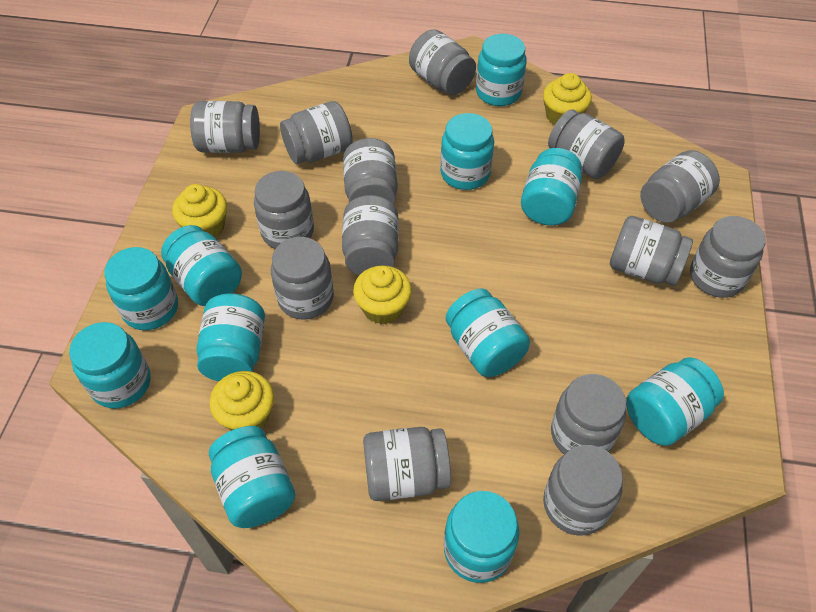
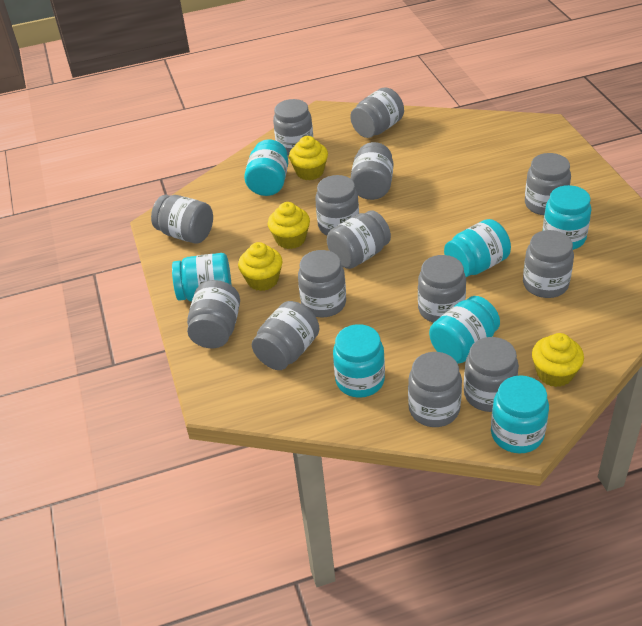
turquoise jar: [69,322,151,409] [104,247,178,330] [161,225,242,306] [197,293,265,381] [209,426,295,528] [440,113,494,190] [444,491,519,583] [446,288,530,377] [476,34,527,106] [521,148,582,226] [626,357,724,446] = 11 -> [172,253,232,302] [244,140,288,196] [333,324,385,398] [429,296,500,364] [444,219,511,277] [491,375,549,453] [543,185,592,250] = 7

